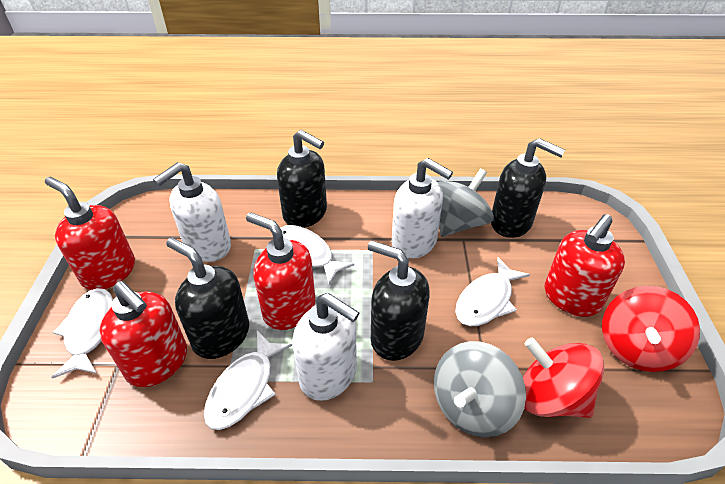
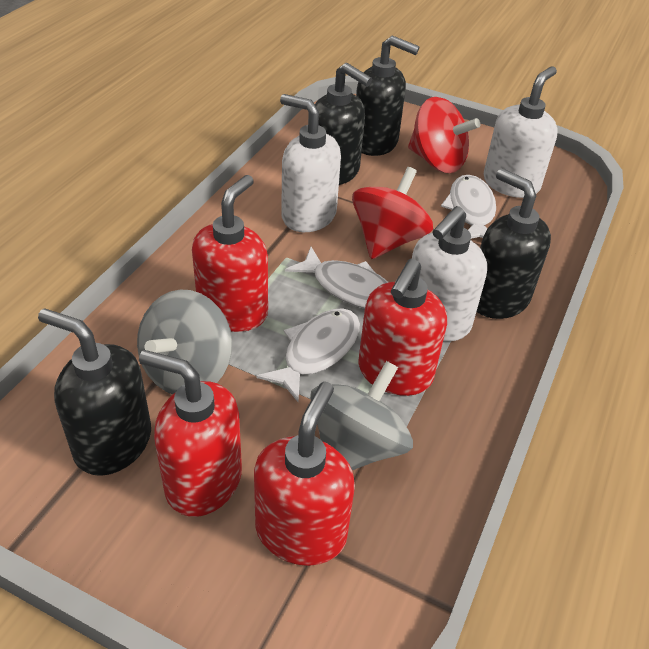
white fish: [51,288,113,379] [204,331,292,430] [280,225,355,285] [455,257,530,326] = 4 -> [256,308,360,402] [285,247,388,309] [441,175,496,239] = 3

